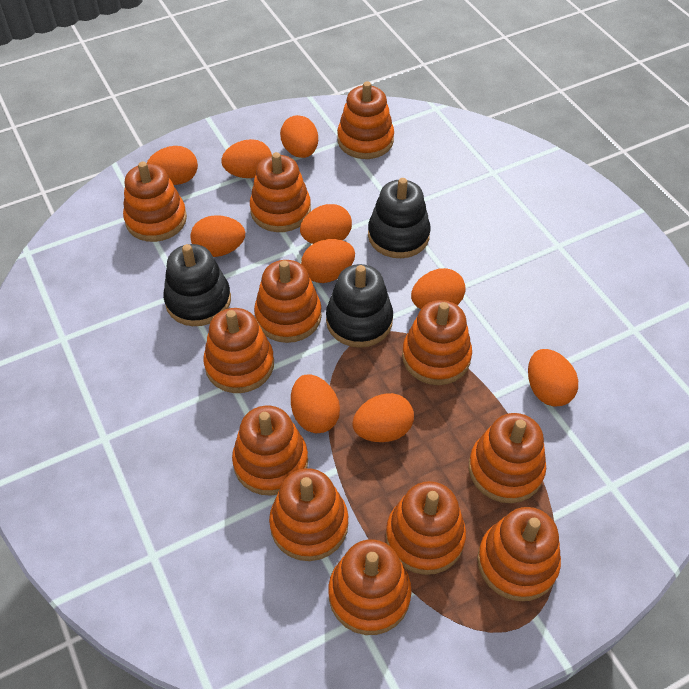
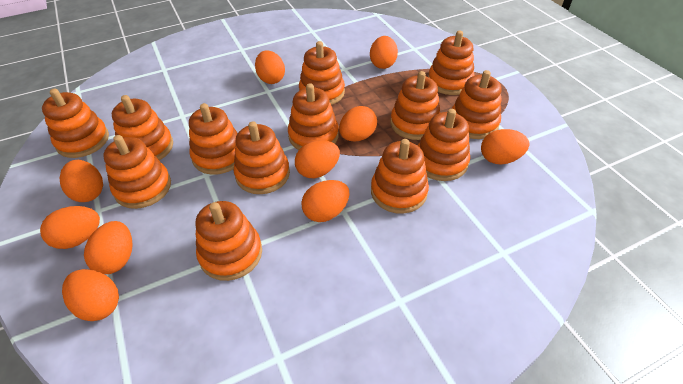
black stacking toy: [163,244,231,326] [326,264,393,348] [368,178,431,258] = 3 -> none = 0
orange stacking toy: [123,162,187,242] [203,308,274,393] [232,405,308,496] [250,152,311,232] [254,260,322,343] [269,468,348,561] [328,539,412,635] [337,81,394,159] [386,481,466,575] [402,300,472,385] [469,413,546,503] [477,507,561,601] = 12 -> [42,88,109,158] [103,135,171,209] [112,95,173,160] [189,103,238,175] [195,201,262,281] [234,121,290,194] [288,83,339,150] [299,41,345,105] [371,139,429,214] [390,71,440,140] [418,109,470,181] [428,31,474,95] [451,70,502,139] = 13

